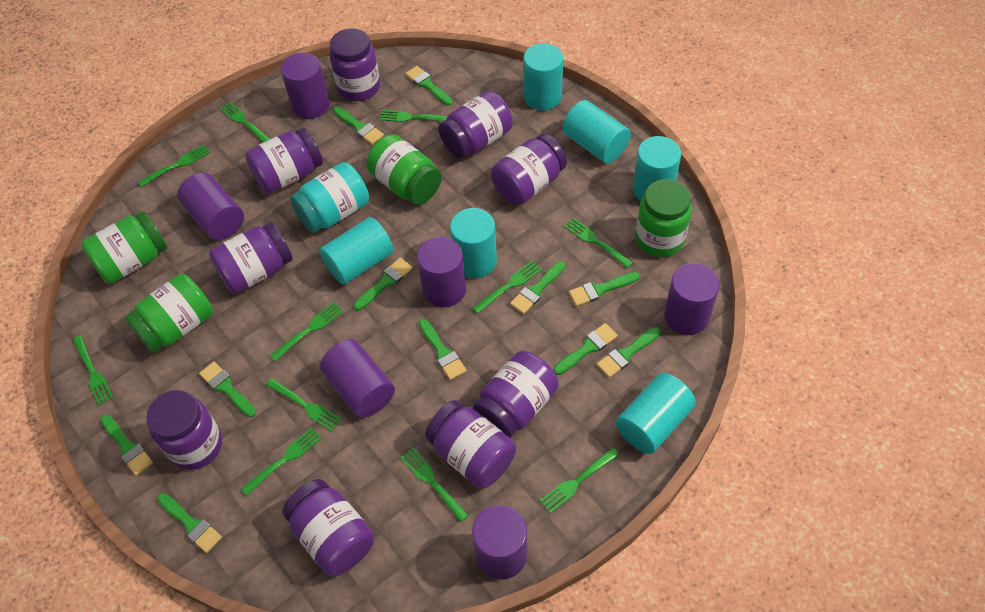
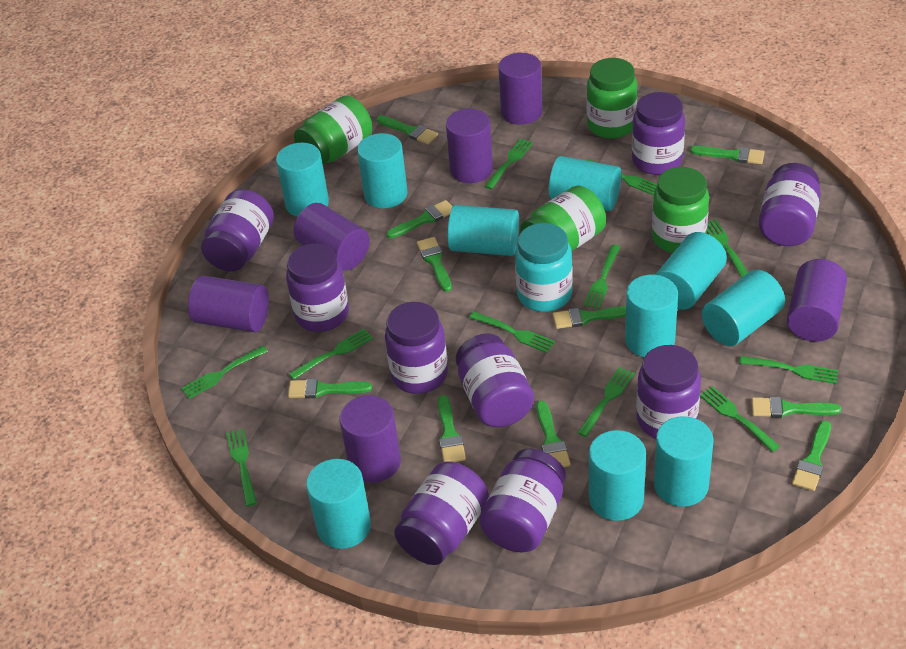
green brush: [101,415,153,476] [157,493,222,553] [199,362,256,417] [333,107,384,145] [354,258,413,311] [405,66,453,105] [419,319,467,380] [510,261,566,314] [553,323,618,375] [569,272,640,306] [597,327,661,378] = 11 -> [288,378,372,399] [377,115,438,144] [387,200,453,238] [417,237,452,292] [438,395,466,462] [536,401,571,467] [552,306,626,329] [690,146,765,164] [751,397,841,418] [792,421,831,491] = 10
turquoise cylinder: [319,217,394,285] [450,208,497,278] [523,43,563,110] [563,100,631,163] [616,373,696,454] [633,136,681,201] = 6 -> [276,143,329,217] [306,459,371,549] [357,133,407,208] [447,205,519,256] [549,156,621,211] [589,430,646,521] [625,275,678,357] [654,416,714,507] [655,232,727,310] [702,270,785,346] = 10

